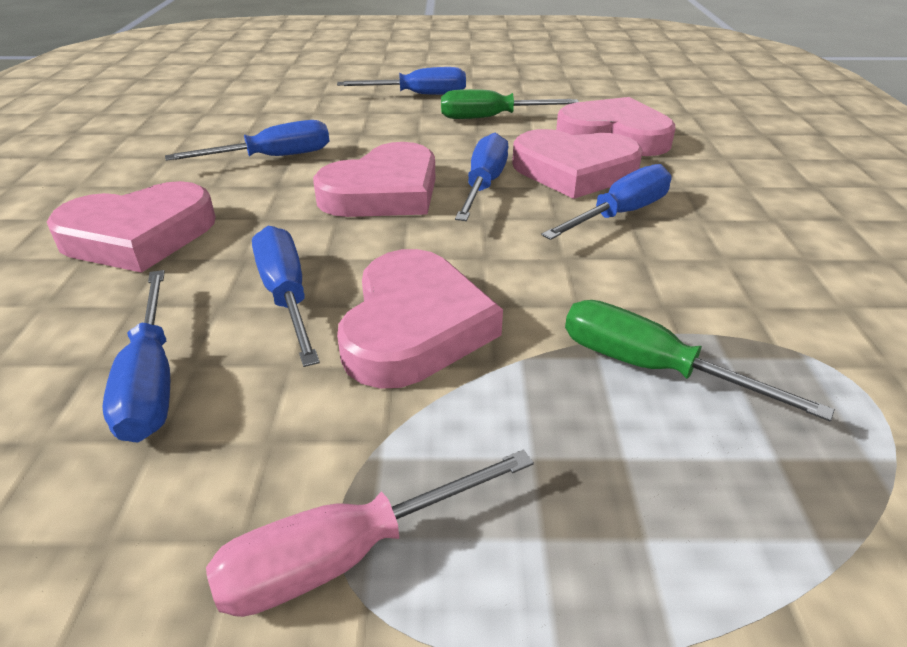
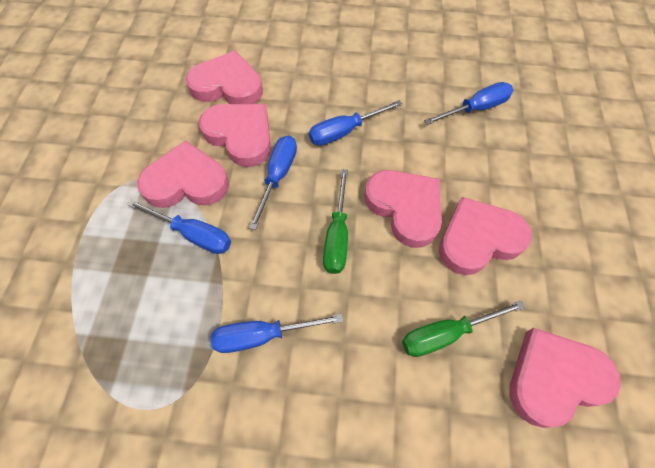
blue screwdriver: [102,270,170,442] [165,120,329,161] [252,226,320,367] [337,67,466,95] [455,133,508,221] [541,164,672,240] = 6 -> [127,199,231,254] [211,314,344,353] [249,136,297,230] [309,100,402,146] [424,82,514,125] = 5
pink heart: [47,181,216,273] [313,142,435,217] [337,249,503,389] [512,129,643,199] [556,97,676,156] = 5 -> [137,140,229,208] [186,51,263,104] [199,104,271,167] [364,170,442,248] [439,197,532,275] [509,328,621,428] = 6
pink screwdriver: [206,450,534,617] = 1 -> none = 0

